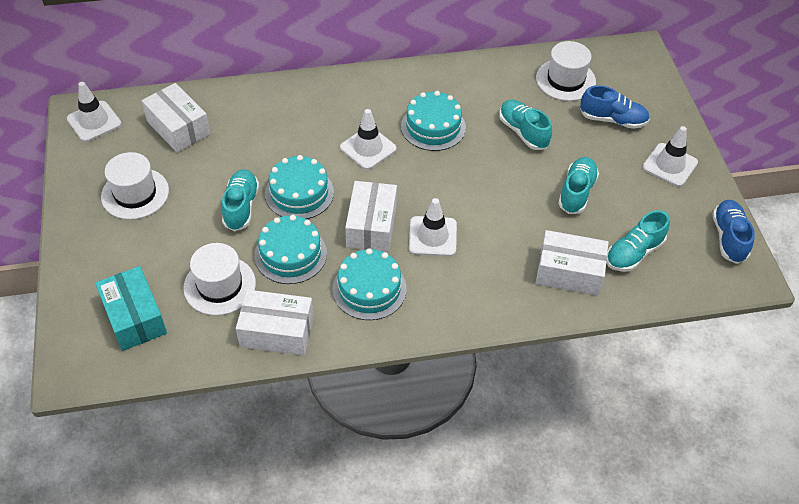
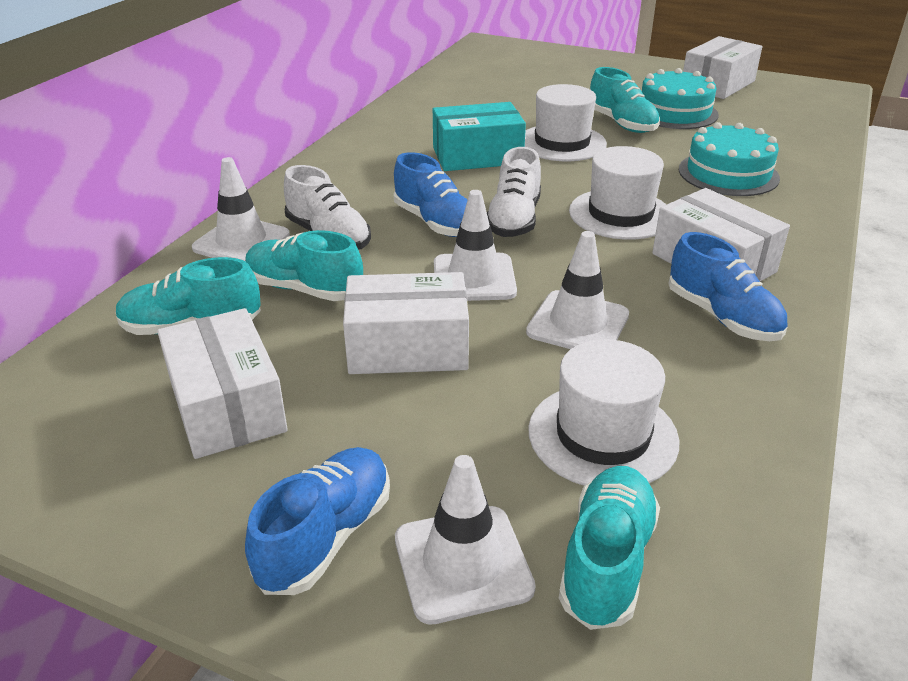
blue shoe: [580,85,650,129] [712,200,755,264] = 2 -> [245,447,390,595] [394,152,468,237] [668,232,787,341] = 3
turquoise cake: [255,215,327,284] [265,155,334,219] [332,248,407,320] [401,91,466,151] = 4 -> [642,68,719,129] [679,122,780,196] = 2
white shoe: none = 0 -> [284,165,371,250] [487,147,541,237] = 2

